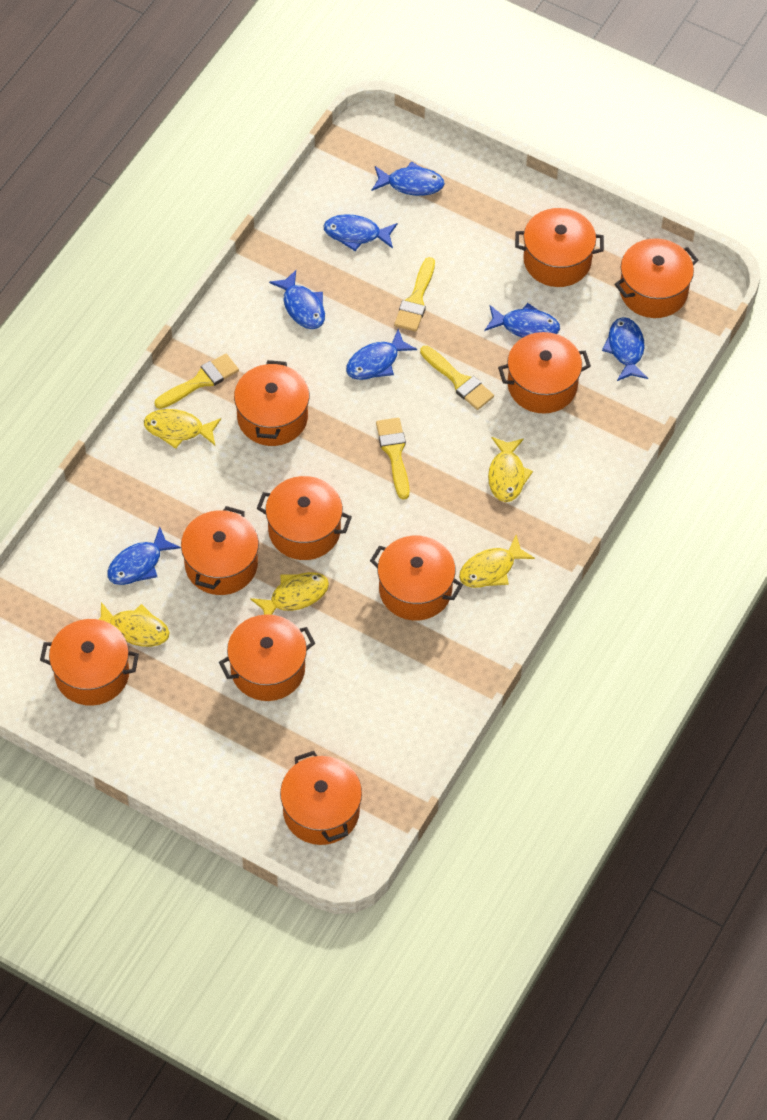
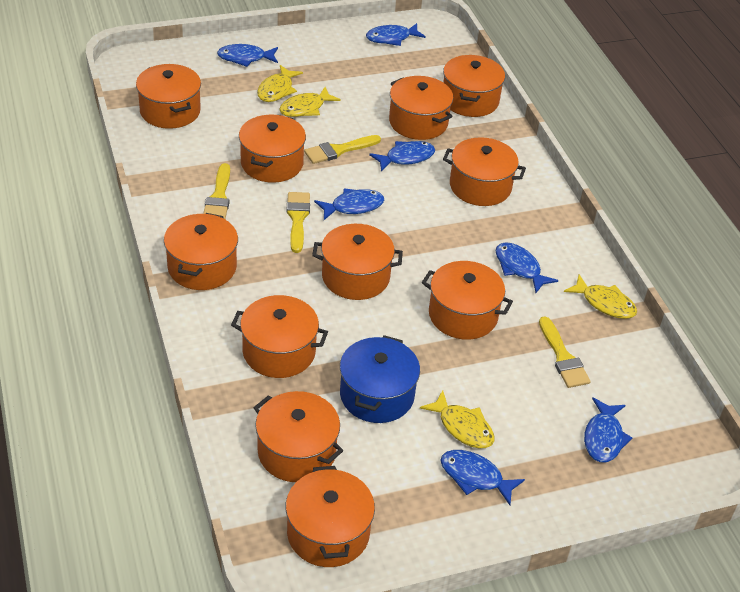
blue pot: none = 0 -> [340,335,420,423] = 1
orange pot: [40,619,139,706] [181,506,259,595] [219,614,315,701] [234,360,309,446] [257,476,352,560] [280,751,362,845] [370,536,463,620] [498,332,591,414] [515,208,604,287] [615,238,698,318] = 10 -> [136,64,201,129] [164,213,238,290] [231,295,328,378] [239,114,306,183] [253,391,343,482] [286,466,375,567] [312,224,403,300] [389,76,453,140] [422,261,513,340] [443,55,505,117] [443,137,526,206] = 11
yellow fish: [98,602,169,647] [144,409,221,449] [250,572,329,615] [459,535,535,588] [488,437,533,502] = 5 -> [257,65,303,102] [280,87,341,117] [420,390,494,448] [564,274,637,319] = 4

